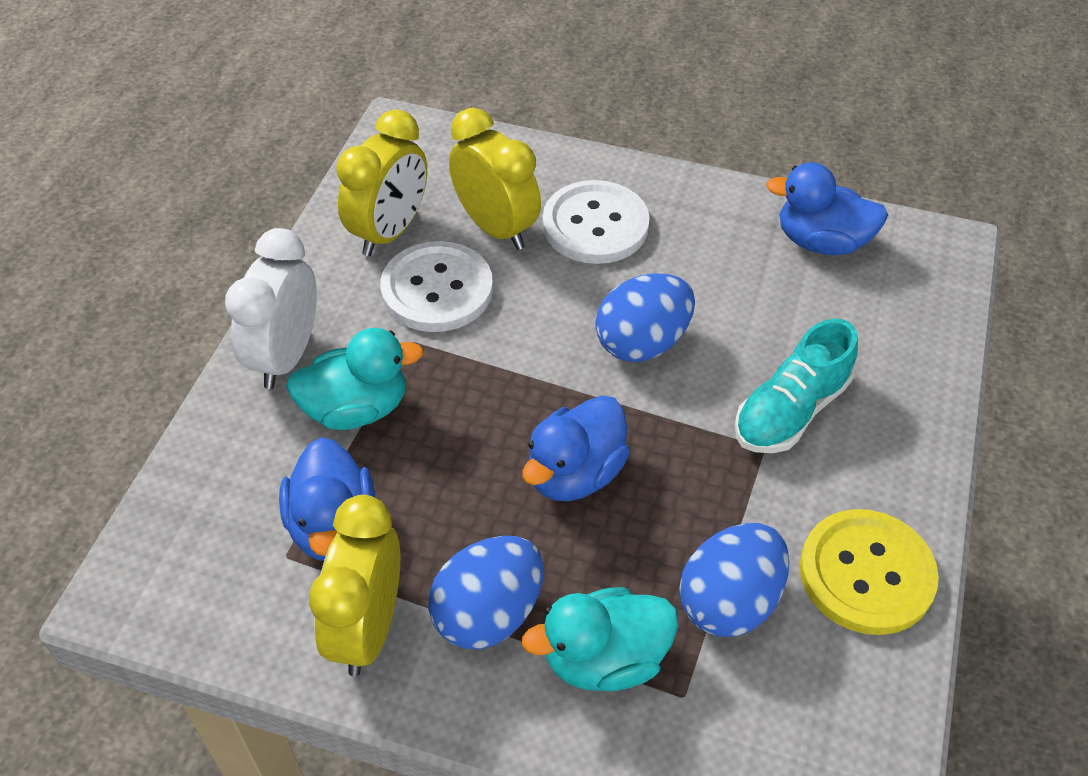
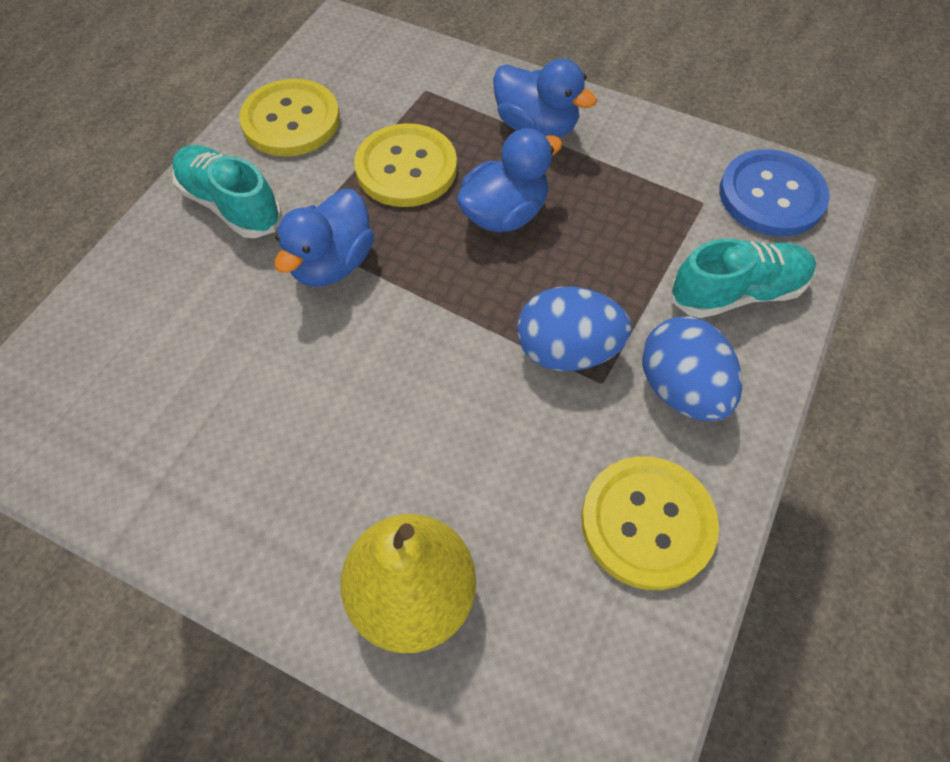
blue button: none = 0 -> [719,149,830,236] = 1
blue egg: [428,536,544,649] [595,273,695,362] [679,523,789,637] = 3 -> [517,287,632,371] [642,317,742,422] = 2
turquoise duck: [286,328,424,430] [522,587,678,691] = 2 -> none = 0
turquoise shoe: [735,319,858,453] = 1 -> [172,145,282,238] [671,239,816,318] = 2
white button: [380,241,493,332] [543,180,650,264] = 2 -> none = 0
white clock: [225,228,317,389] = 1 -> none = 0
yellow button: [800,509,939,635] = 1 -> [239,79,340,156] [354,123,457,207] [581,456,719,590] = 3
yellow clock: [309,495,400,676] [336,109,427,256] [449,108,541,250] = 3 -> none = 0
yellow pear: none = 0 -> [340,514,476,653] = 1

